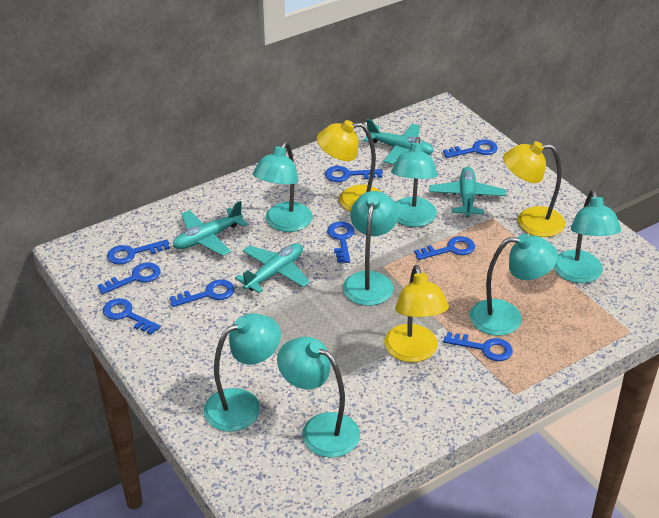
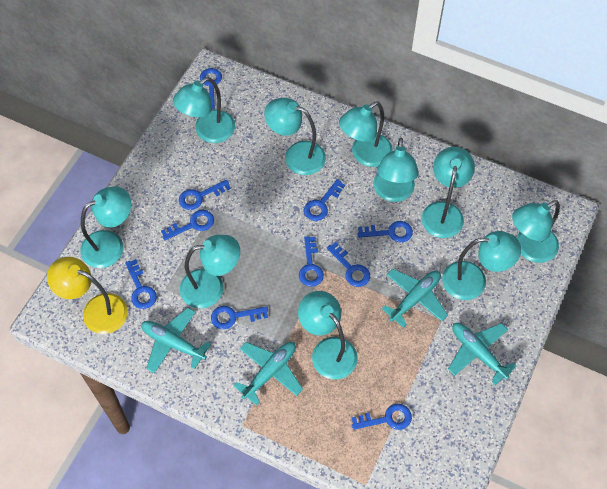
blue key: [98,262,160,294] [103,298,160,335] [107,239,170,265] [170,279,235,307] [325,166,383,182] [327,221,355,263] [414,236,475,260] [443,140,498,158] [443,332,513,361] = 9 -> [125,259,157,309] [161,210,214,240] [179,180,231,210] [200,68,222,109] [211,306,268,329] [299,236,324,287] [304,179,345,221] [327,242,370,287] [352,404,412,430] [358,221,413,242] = 10
turquoise lamp: [203,313,281,432] [253,141,312,232] [277,337,360,458] [343,191,399,306] [391,137,437,227] [470,234,558,336] [554,190,621,283] = 7 -> [80,187,131,268] [173,77,235,143] [180,235,240,308] [264,98,326,175] [298,291,358,379] [339,101,393,167] [373,138,419,202] [422,147,475,238] [442,231,521,300] [512,200,560,263] = 10
yellow lamp: [317,120,381,212] [384,265,449,362] [503,141,565,237] = 3 -> [47,257,128,334] = 1

